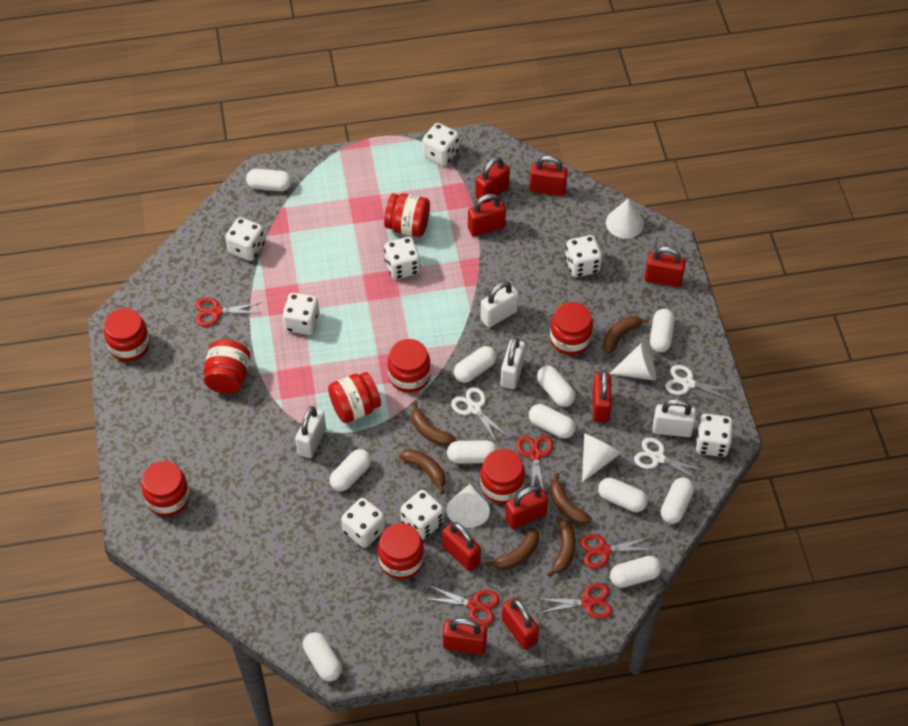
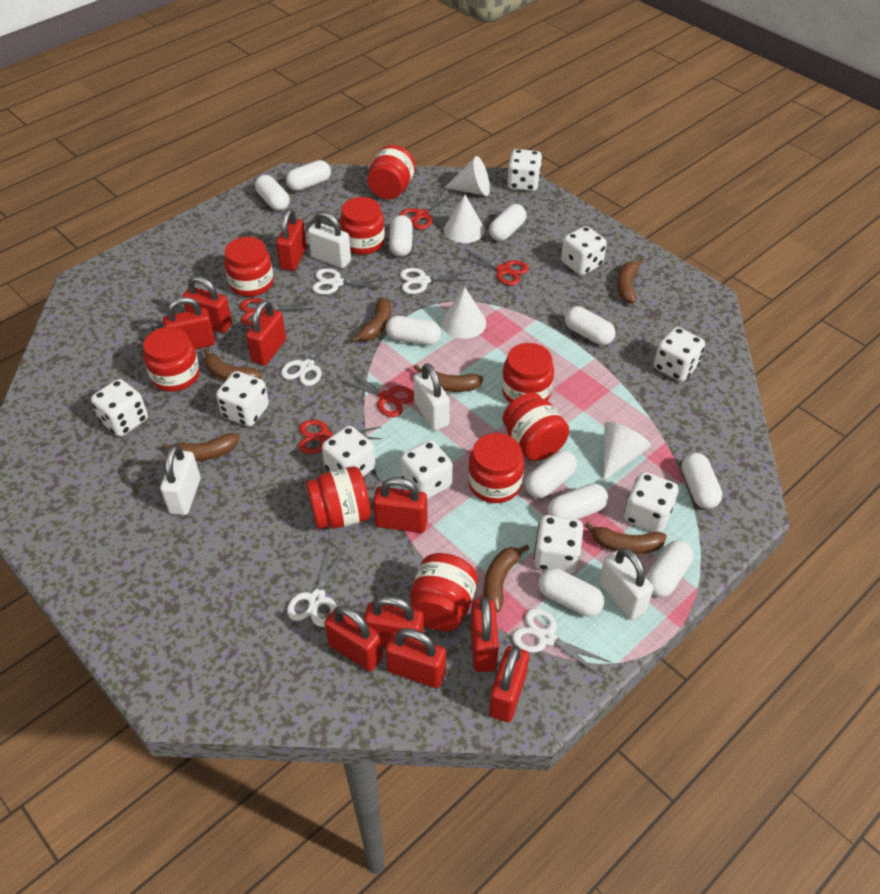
brown banana: [399,449,445,494] [411,402,456,446] [486,528,539,570] [547,519,576,577] [550,473,592,525] [603,316,649,354] = 6 -> [162,433,239,461] [204,349,262,381] [350,297,391,343] [413,364,483,392] [484,545,529,612] [584,522,667,554] [617,259,644,303] = 7
red padlock: [442,522,481,571] [443,618,487,655] [468,194,506,237] [475,157,510,204] [502,597,539,650] [505,486,548,529] [529,155,568,196] [592,371,612,422] [644,246,686,287] = 9 -> [163,297,215,349] [182,276,232,333] [246,300,286,366] [276,209,307,271] [324,605,383,671] [364,596,424,647] [373,477,428,533] [385,628,446,688] [470,597,499,672] [489,646,529,722] = 10
white dice: [225,217,265,261] [282,293,320,335] [341,498,385,548] [384,237,421,279] [400,490,444,540] [422,123,459,166] [565,235,602,277] [695,414,734,457] = 8 -> [91,379,148,436] [216,371,269,427] [322,426,375,477] [400,440,453,499] [508,149,542,191] [534,515,583,574] [561,226,607,275] [624,472,679,532] [654,327,705,382] = 9
white scissors: [451,387,508,444] [634,437,705,482] [665,365,735,401] = 3 -> [281,331,339,386] [287,546,346,627] [312,268,387,295] [400,268,473,294] [512,608,611,677] = 5

